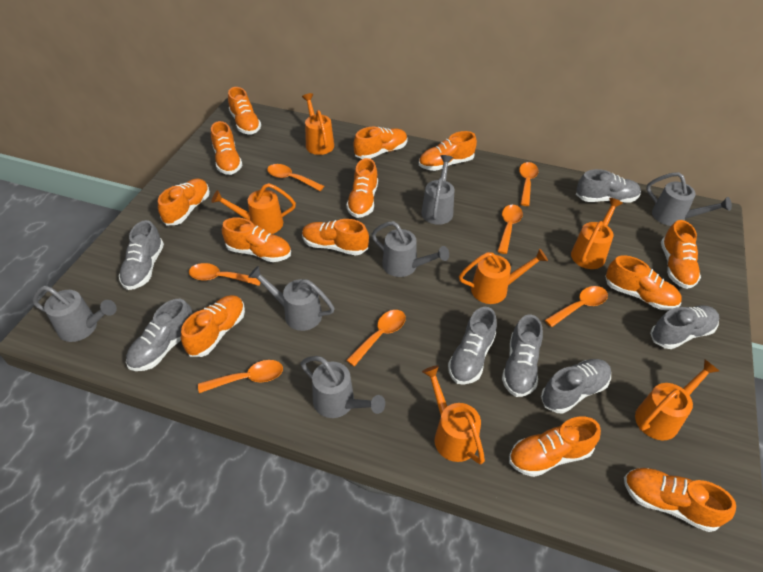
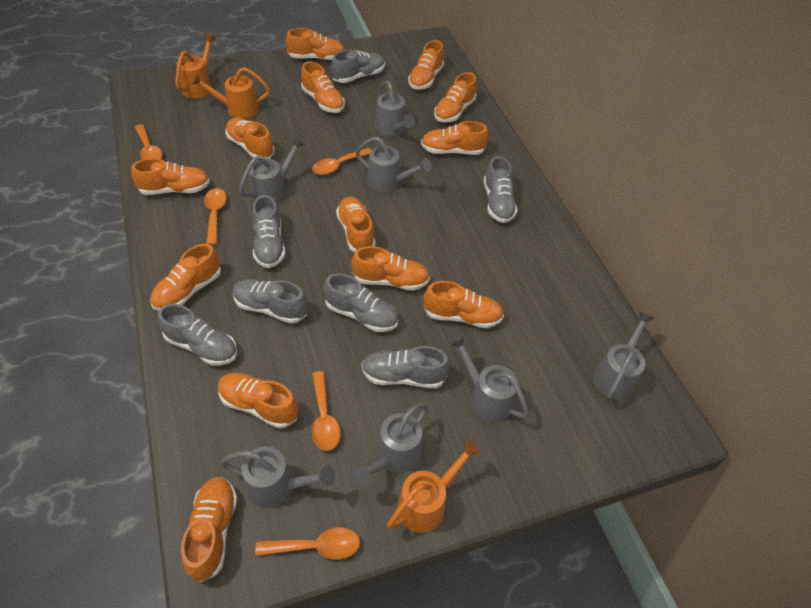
grey watering can: [33,286,117,342] [248,266,335,331] [301,356,385,418] [372,221,449,277] [421,155,454,225] [646,172,732,226] = 6 -> [220,446,335,508] [239,137,305,205] [352,404,428,486] [356,137,432,192] [375,81,415,137] [449,334,529,422] [593,311,655,400] = 7
orange spoon: [189,263,261,286] [198,360,283,393] [267,164,324,191] [346,310,406,367] [497,205,523,254] [519,162,539,206] [545,286,608,327] = 7 -> [135,124,162,160] [204,188,227,245] [255,527,360,560] [312,148,371,175] [312,371,341,451] = 5
orange watering can: [212,183,296,234] [302,93,334,155] [422,365,485,464] [459,248,548,304] [571,198,623,269] [635,359,719,440] = 6 -> [175,34,216,99] [191,67,270,119] [387,440,481,533] = 3

